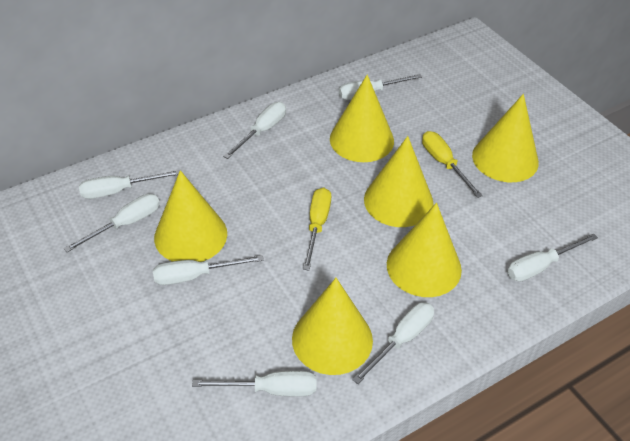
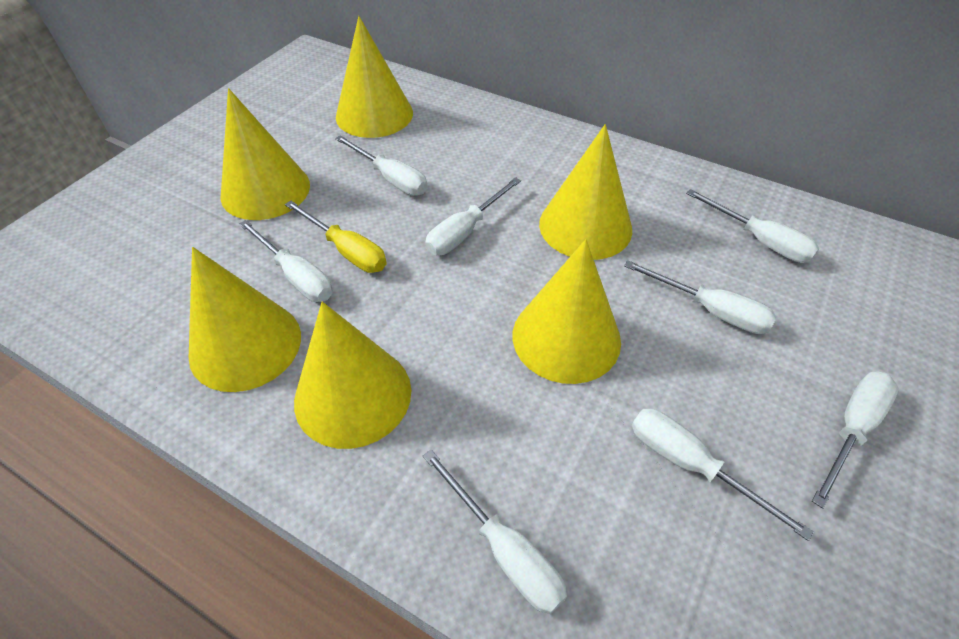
yellow screwdriver: [303,188,331,271] [422,131,483,198] = 2 -> [285,201,387,273] = 1

